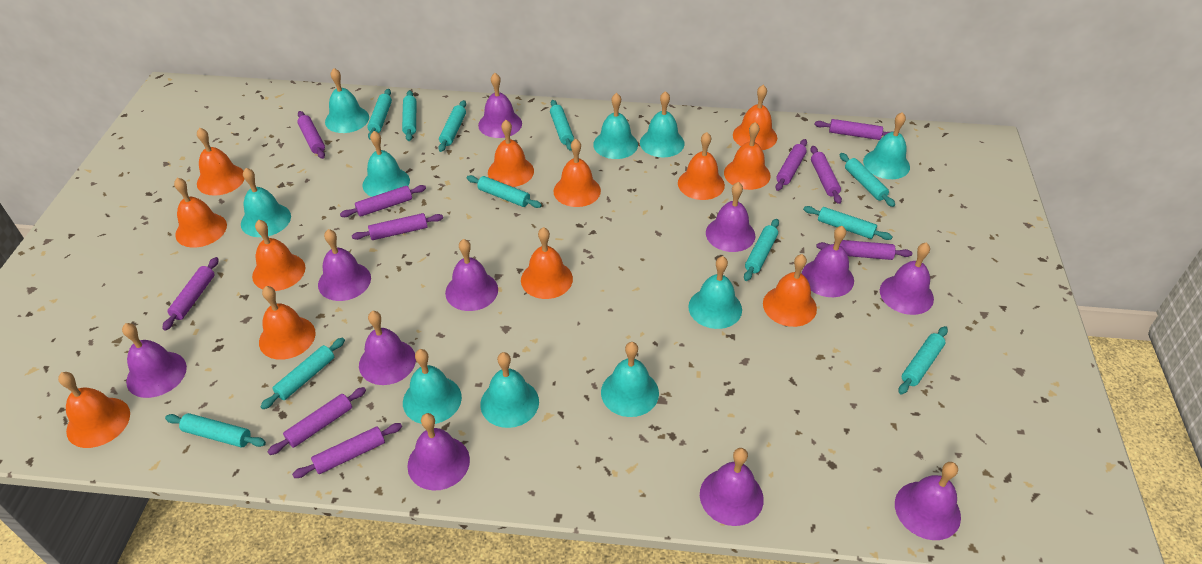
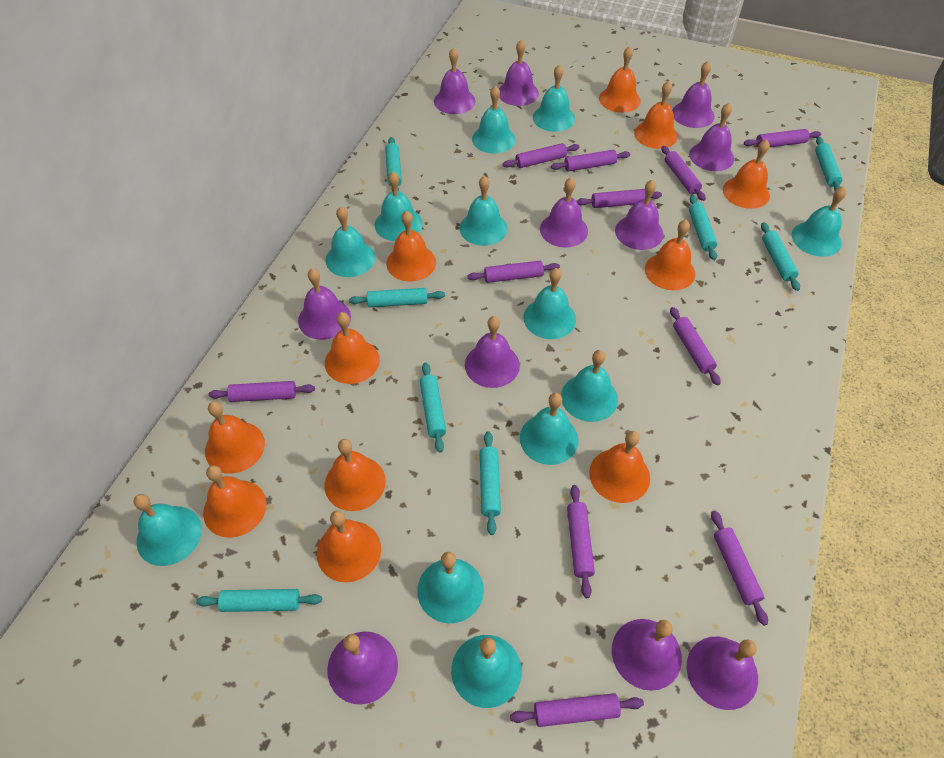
orange bell: [58,372,130,448] [174,178,227,248] [197,127,245,196] [252,220,306,291] [259,286,316,360] [488,120,534,187] [521,227,573,299] [554,139,601,207] [678,132,725,200] [724,122,771,190] [733,85,777,150] [763,254,817,327] = 12 -> [203,465,267,538] [205,401,265,474] [317,510,381,583] [324,439,386,511] [325,312,380,384] [386,211,436,282] [589,431,650,503] [599,46,641,113] [634,81,678,149] [645,220,695,290] [723,139,770,209] = 11
purple rolling pin: [162,257,219,331] [268,387,366,455] [292,423,402,478] [297,111,325,159] [340,185,426,217] [352,213,443,240] [776,139,807,191] [810,146,842,204] [815,119,890,140] [816,240,912,260] = 10 -> [208,381,315,402] [467,261,560,283] [502,143,579,168] [510,693,644,727] [551,150,630,172] [567,485,595,598] [577,189,662,208] [662,146,706,201] [670,307,721,385] [711,510,768,626] [744,129,821,147] = 11
turquoise bell: [241,168,291,237] [325,68,369,133] [362,131,410,197] [403,349,462,424] [480,352,539,428] [593,93,638,159] [601,342,659,417] [640,91,685,157] [688,256,742,329] [863,112,910,179] = 10 -> [134,494,202,566] [326,207,375,277] [375,172,423,241] [417,552,484,623] [451,635,522,708] [459,175,508,246] [472,86,516,154] [520,393,578,465] [523,268,576,339] [533,64,575,132] [561,350,618,422] [792,186,846,257] = 12
turquoise rolling pin: [165,413,266,447] [260,338,345,409] [367,89,392,140] [402,90,416,141] [438,100,466,152] [467,175,542,208] [550,100,574,151] [744,219,779,281] [803,206,893,240] [840,153,895,207] [898,326,948,394] = 11 -> [196,589,322,612] [349,288,445,307] [385,137,402,191] [420,362,446,453] [480,431,501,535] [689,195,717,260] [761,222,800,291] [815,137,843,191] = 8

